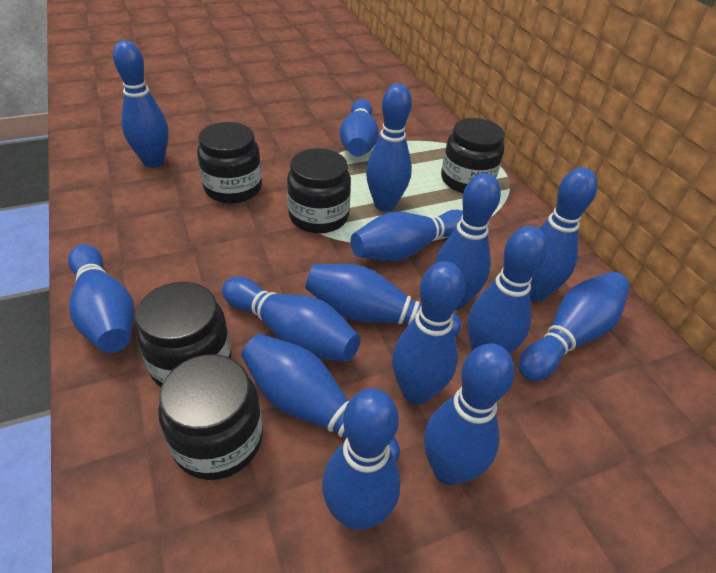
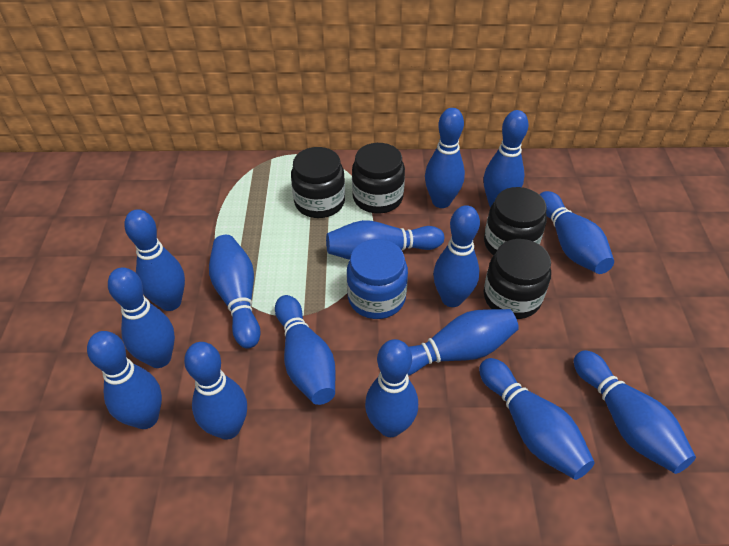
black jar: [136,282,231,387] [158,354,263,480] [197,122,262,203] [287,148,351,233] [441,118,505,193] = 5 -> [291,147,345,218] [352,143,405,214] [484,187,547,255] [484,239,551,319] = 4
blue jar: none = 0 -> [347,239,408,319] = 1

